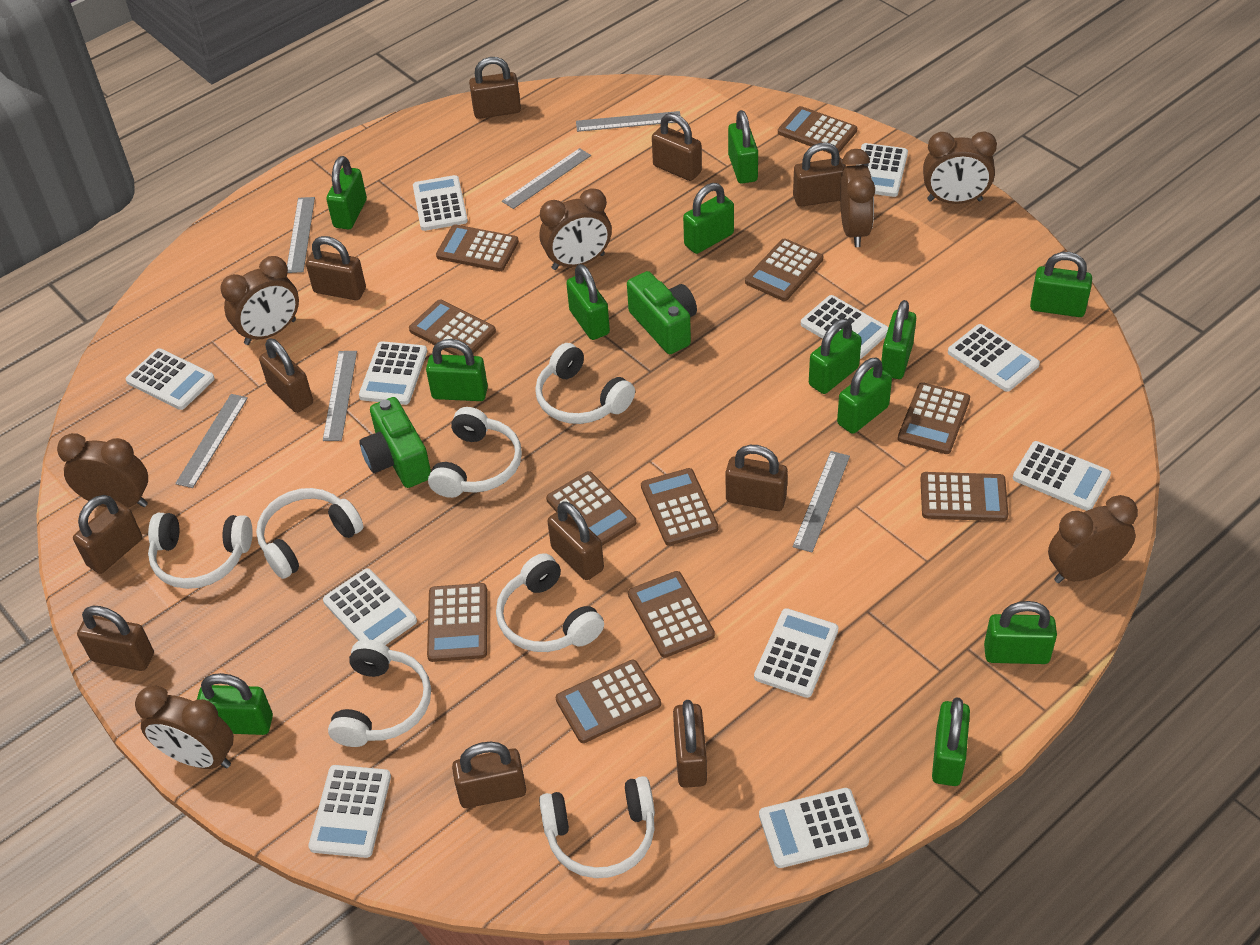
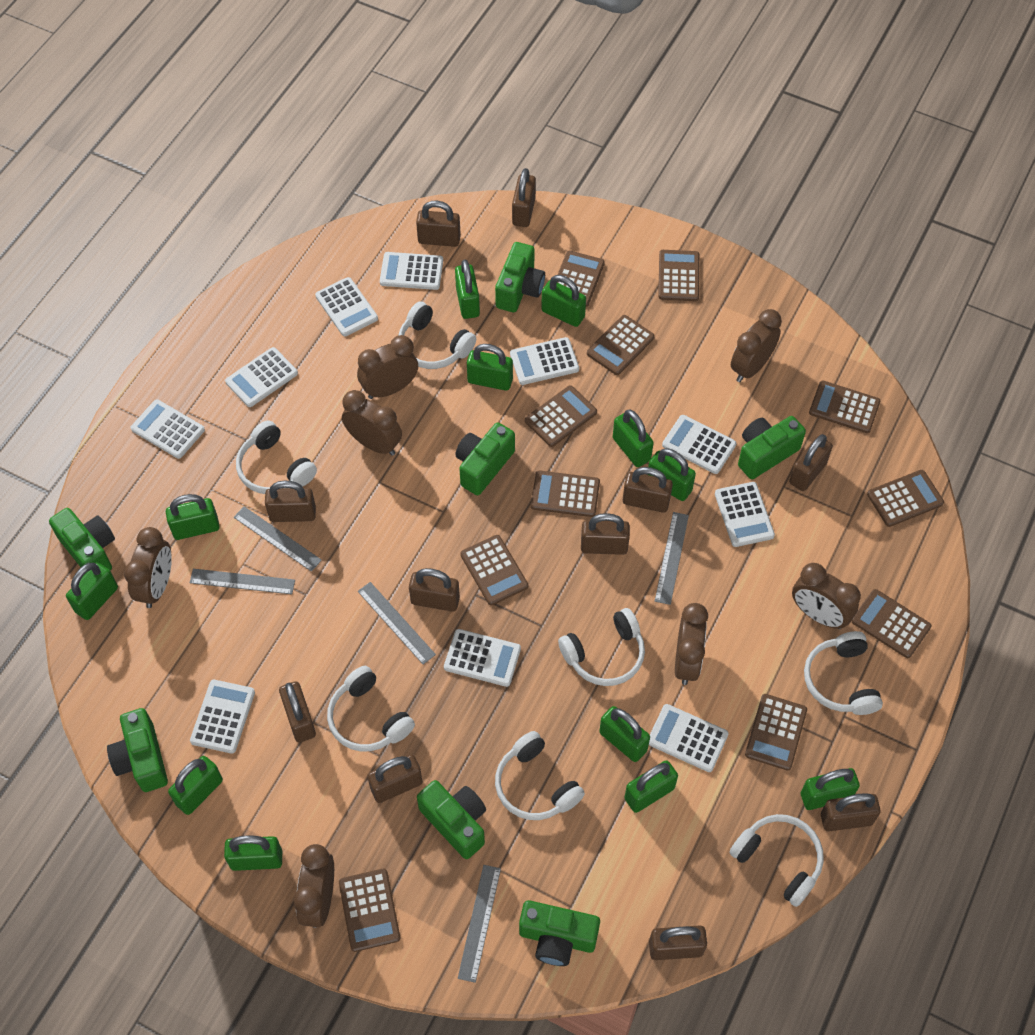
green camera: [359,397,431,488] [627,271,697,354] = 2 -> [49,508,115,570] [107,708,168,792] [417,780,486,859] [455,422,515,495] [495,242,545,312] [519,900,600,966] [738,416,806,479] = 7
grey ruler: [175,394,248,488] [287,197,315,273] [323,351,357,441] [502,148,591,209] [576,111,681,132] [793,451,850,552] = 6 -> [190,569,295,594] [234,506,322,572] [358,582,436,664] [458,865,501,983] [655,512,689,605] = 5
white calculator: [126,348,215,410] [308,765,391,858] [323,568,417,645] [359,341,427,405] [413,175,468,231] [754,608,839,698] [759,788,869,868] [801,295,889,359] [860,143,908,197] [948,324,1040,392] [1013,441,1111,511] = 11 -> [131,399,205,459] [190,680,255,754] [225,347,298,407] [315,277,378,336] [380,252,443,290] [444,629,521,687] [510,337,579,385] [649,704,729,772] [662,415,737,474] [715,482,775,547] = 10

